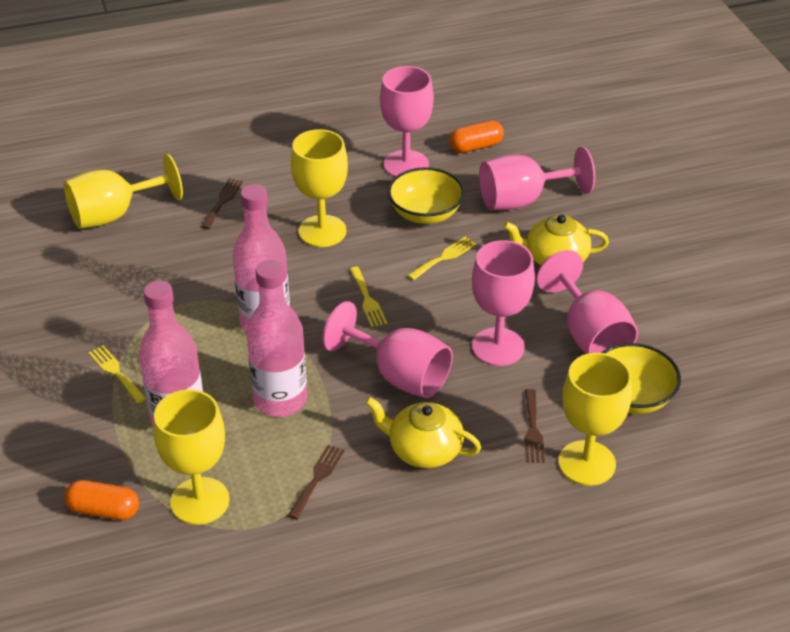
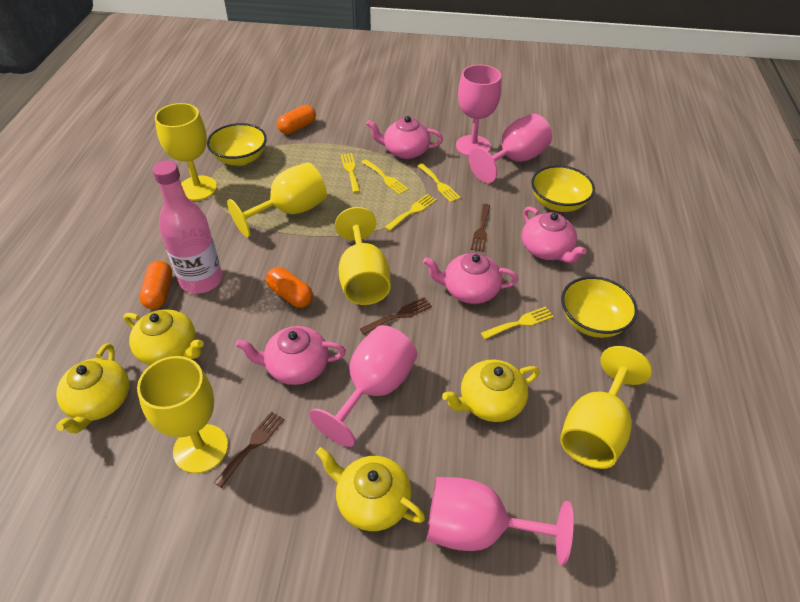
orange capsule: [64,480,139,520] [449,120,504,153] = 2 -> [139,261,172,309] [266,267,313,308] [277,105,316,134] = 3
pink bottle: [139,280,203,429] [233,184,290,332] [247,260,307,417] = 3 -> [152,160,222,294] = 1
pink goblet: [323,301,453,398] [380,66,434,177] [472,240,535,366] [479,147,595,210] [536,250,638,354] = 5 -> [309,325,417,447] [427,477,574,565] [456,65,501,156] [469,114,552,183] = 4
pink teapot: none = 0 -> [236,326,346,385] [366,116,443,159] [423,253,518,304] [522,207,587,263] = 4
yellow bowl: [388,167,465,224] [601,343,681,414] = 2 -> [207,123,267,166] [531,165,595,212] [561,276,638,338] = 3
yellow fork: [88,345,146,403] [349,267,387,327] [407,237,476,280] = 3 -> [341,153,360,193] [362,159,409,195] [385,194,437,231] [418,163,461,202] [481,307,554,339] = 5
yellow goblet: [64,154,183,229] [153,389,229,525] [291,129,348,247] [558,353,632,486] = 4 -> [137,356,228,474] [155,103,217,201] [227,162,327,237] [335,207,390,305] [560,346,652,469] = 5
yellow teapot: [365,397,481,468] [503,214,609,265] = 2 -> [56,343,129,433] [124,309,204,365] [316,447,425,531] [442,360,540,422] = 4

